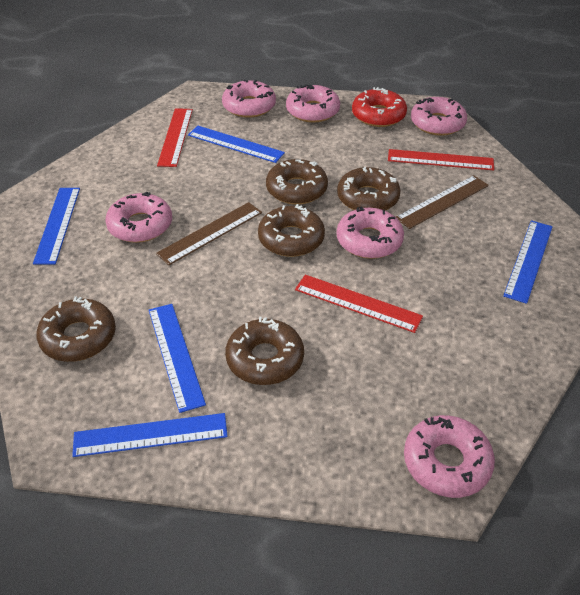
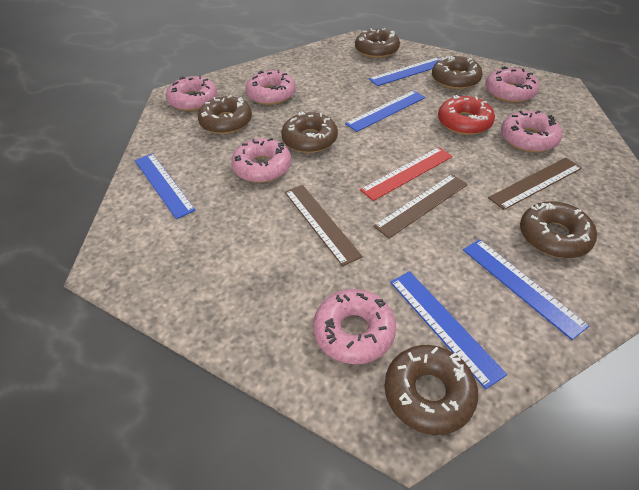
brown donut: [36,296,116,362] [225,317,304,385] [258,204,325,257] [266,159,328,205] [337,167,401,210] = 5 -> [198,95,252,134] [281,111,338,153] [355,28,400,58] [385,345,478,435] [432,56,483,89] [520,201,597,258] = 6
brown ruler: [156,202,262,265] [396,175,489,229] = 2 -> [285,185,362,266] [373,174,468,239] [488,158,582,210] = 3
red ruler: [157,108,193,167] [295,275,423,333] [388,149,494,170] = 3 -> [360,147,453,201] = 1

